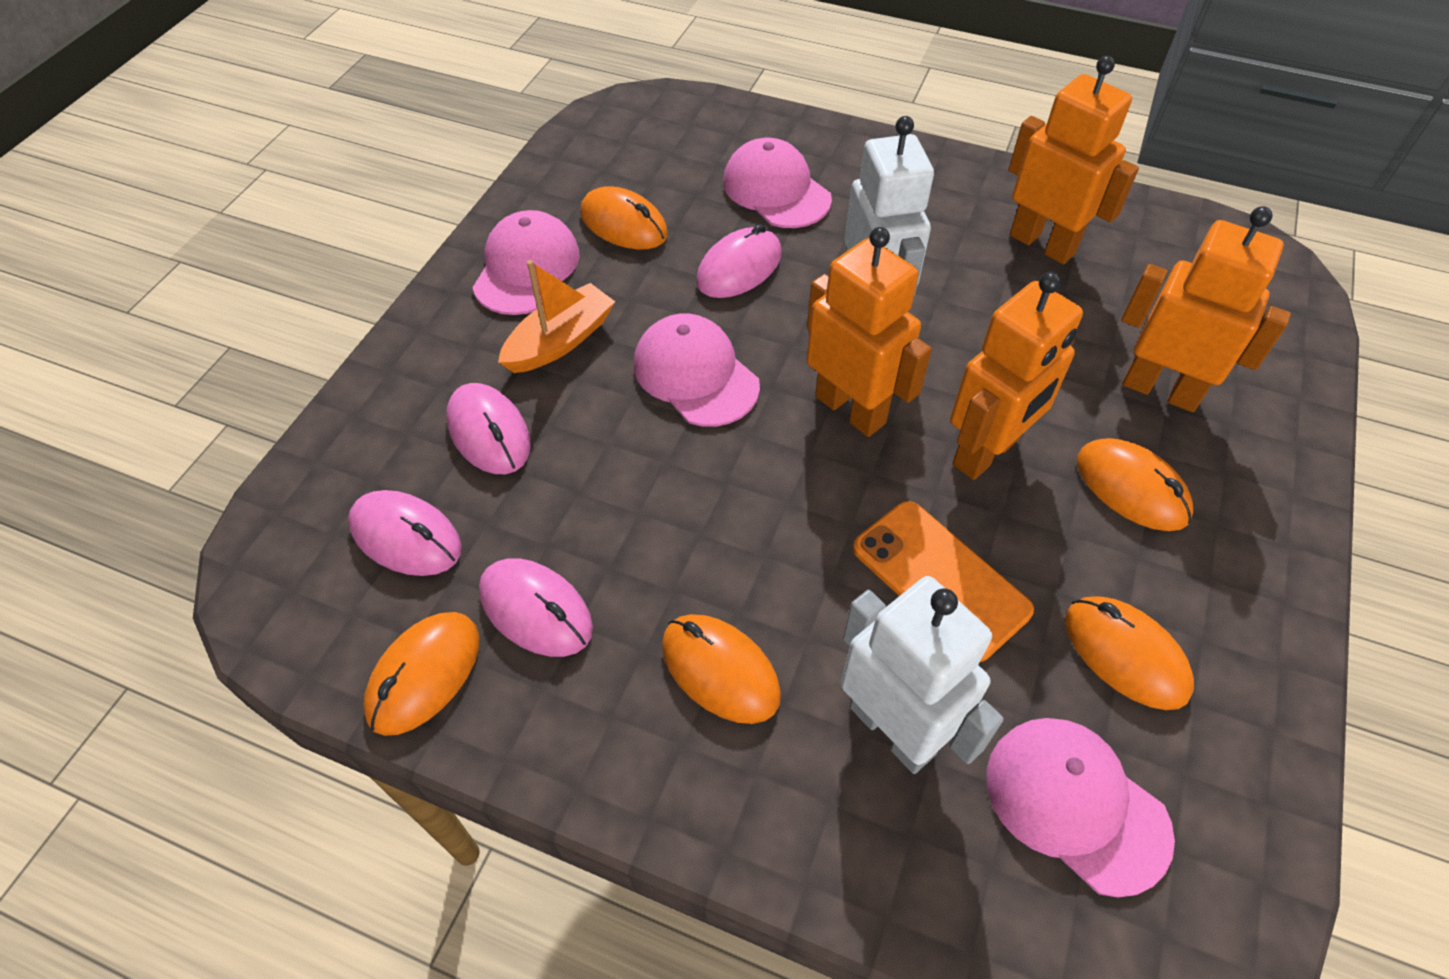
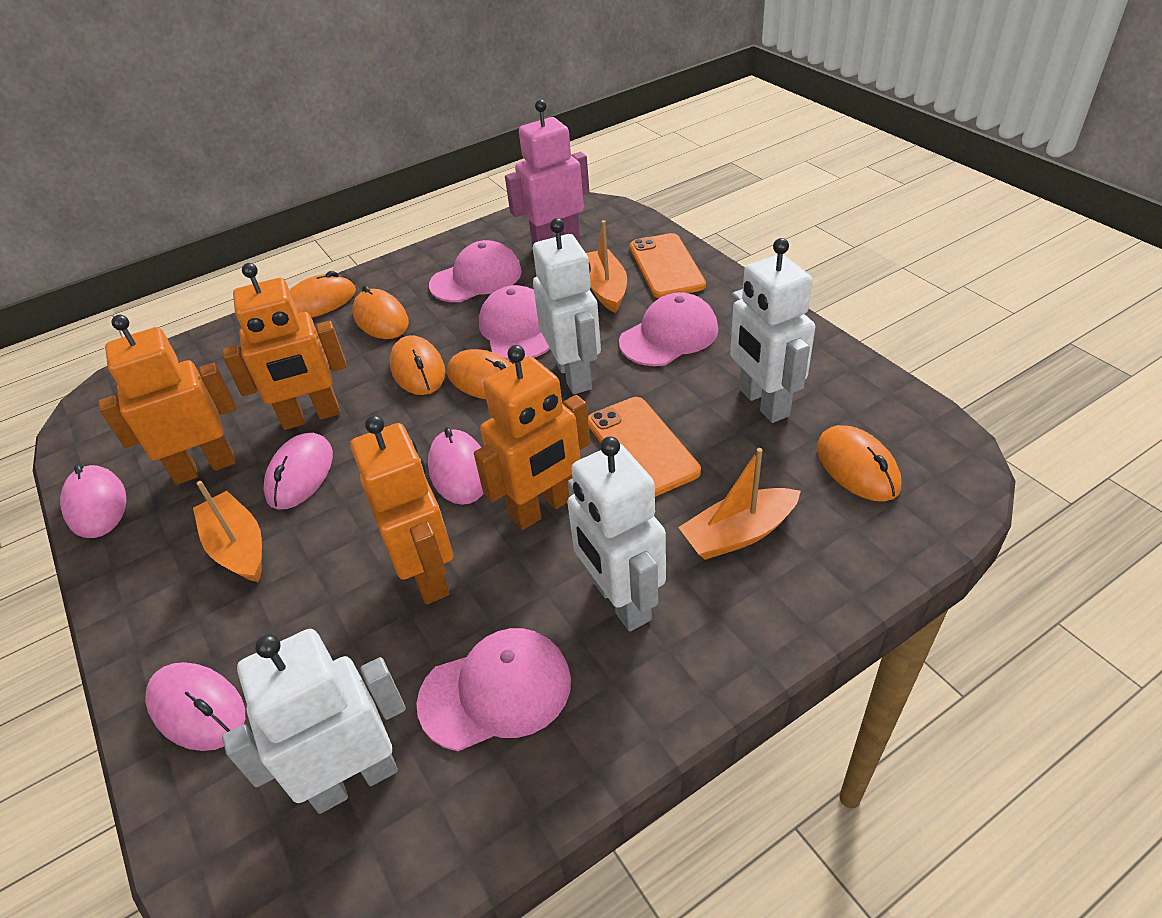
orange boat: [498,260,615,373] = 1 -> [193,481,262,582] [586,220,627,313] [678,448,801,560] = 3
orange phone: [853,501,1034,662] = 1 -> [588,397,701,497] [630,233,706,298] = 2
pink robot: none = 0 -> [505,100,589,247] = 1
white robot: [841,576,1004,774] [845,116,934,296] = 2 -> [222,629,406,814] [533,218,601,394] [567,436,666,631] [729,238,815,423] = 4

